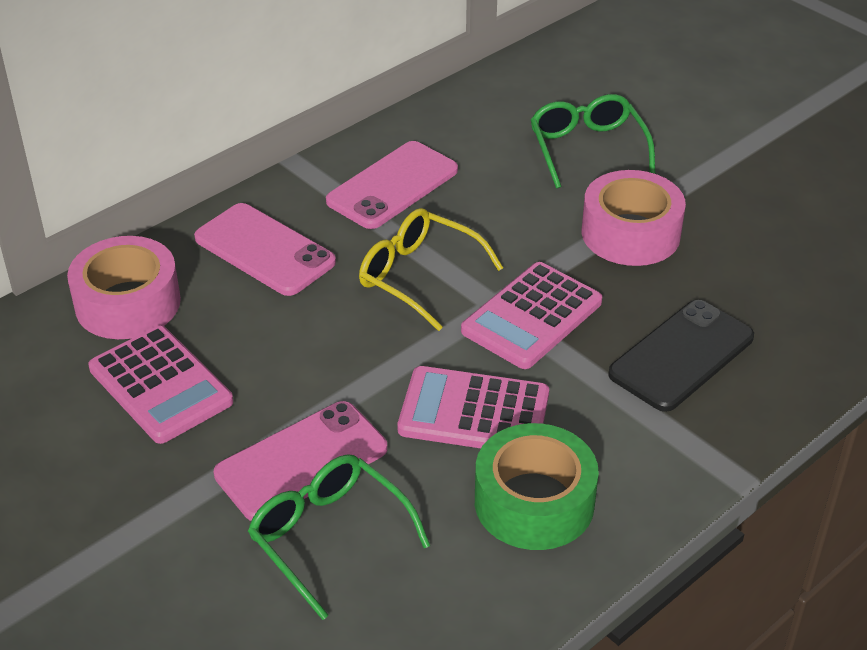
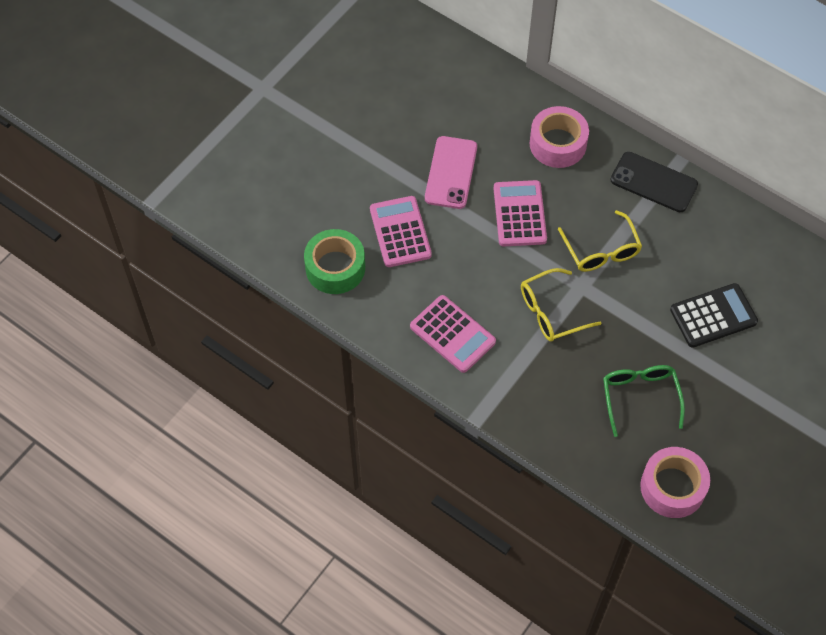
black calculator: none = 0 -> [670,283,758,348] = 1
green glasses: [248,454,430,620] [531,94,655,189] = 2 -> [603,365,685,437] = 1
pink phone: [194,203,336,296] [214,401,387,521] [326,141,458,229] = 3 -> [425,136,477,209] = 1
yellow glasses: [359,208,503,331] = 1 -> [521,268,601,342] [558,210,642,272] = 2

